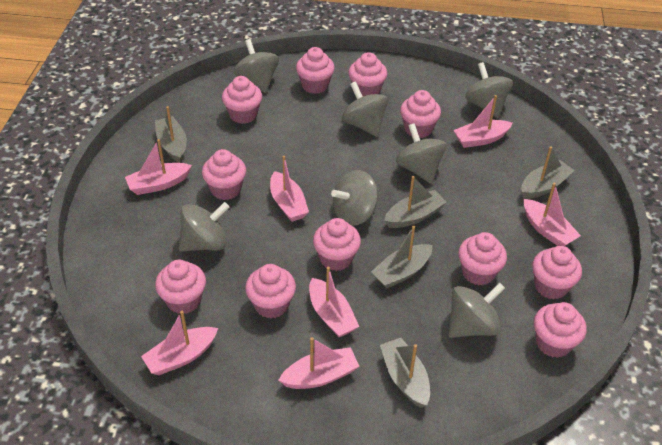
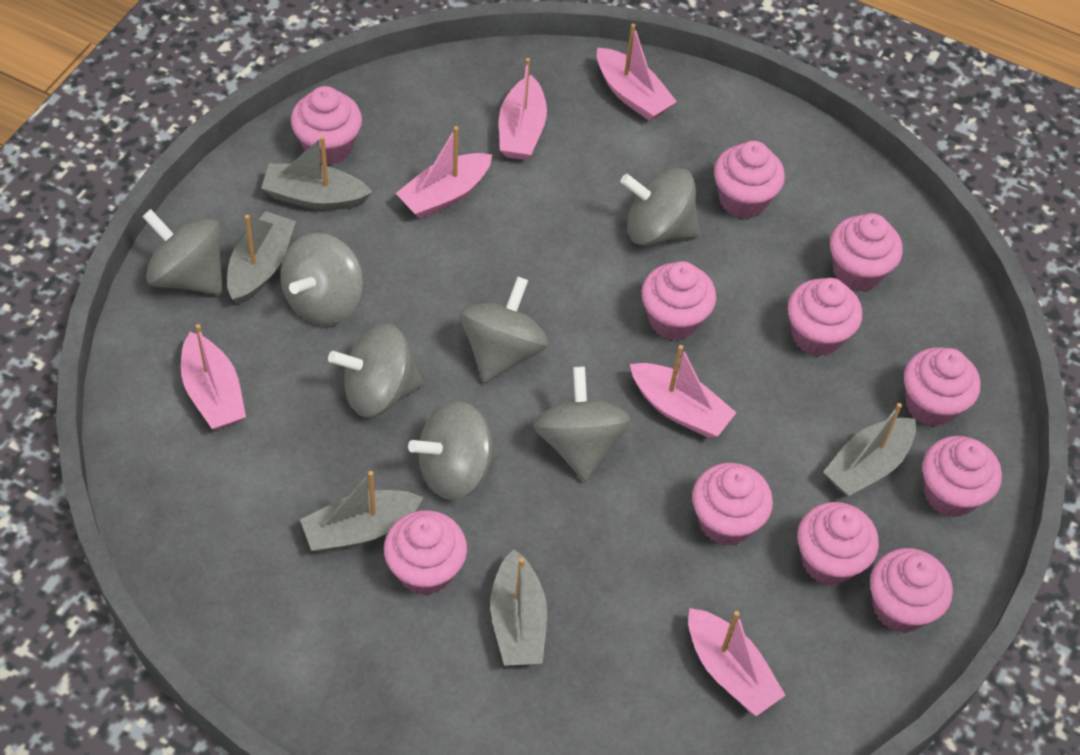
pink boat: [125,139,192,195] [141,311,218,375] [270,156,309,222] [278,337,359,389] [309,267,359,337] [453,95,513,148] [524,183,581,246] = 7 -> [181,324,246,430] [396,126,492,219] [499,58,547,160] [597,24,677,121] [630,345,737,438] [688,608,786,716] = 6

